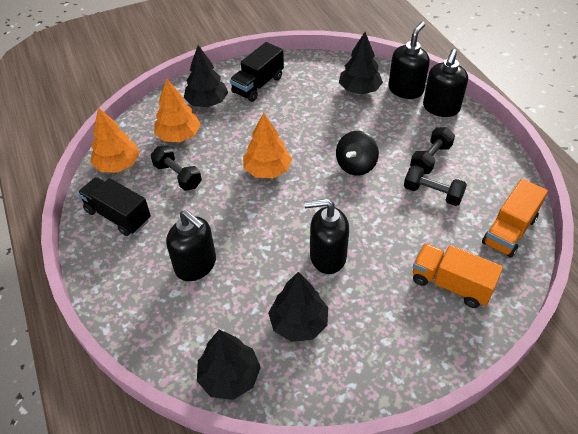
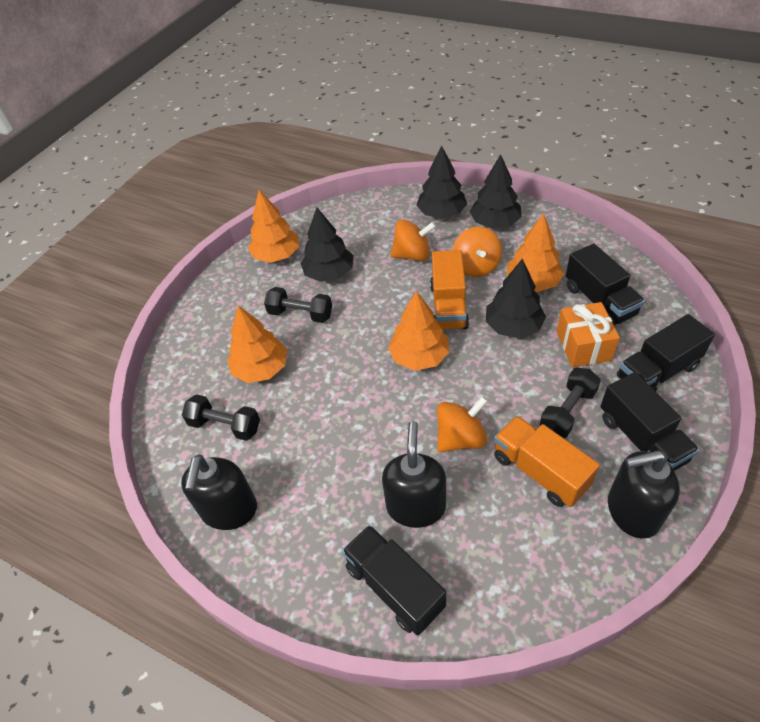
black soap dispenser: [166,210,216,281] [304,199,349,274] [388,22,430,99] [423,49,468,117] = 4 -> [181,454,257,530] [382,421,446,528] [608,450,680,538] = 3
black spinning top: [336,131,379,176] = 1 -> none = 0
black truck: [78,177,151,236] [230,42,284,102] = 2 -> [342,525,446,636] [566,244,645,326] [600,372,699,471] [617,314,715,392] = 4
orange gift: none = 0 -> [556,302,620,367] = 1
orange spinning top: none = 0 -> [390,219,436,261] [437,396,488,452] [453,227,502,277] = 3
orange tree: [91,107,140,173] [154,78,201,142] [243,113,292,178] = 3 -> [227,305,287,383] [248,190,299,263] [388,291,449,371] [506,213,564,292] = 4

